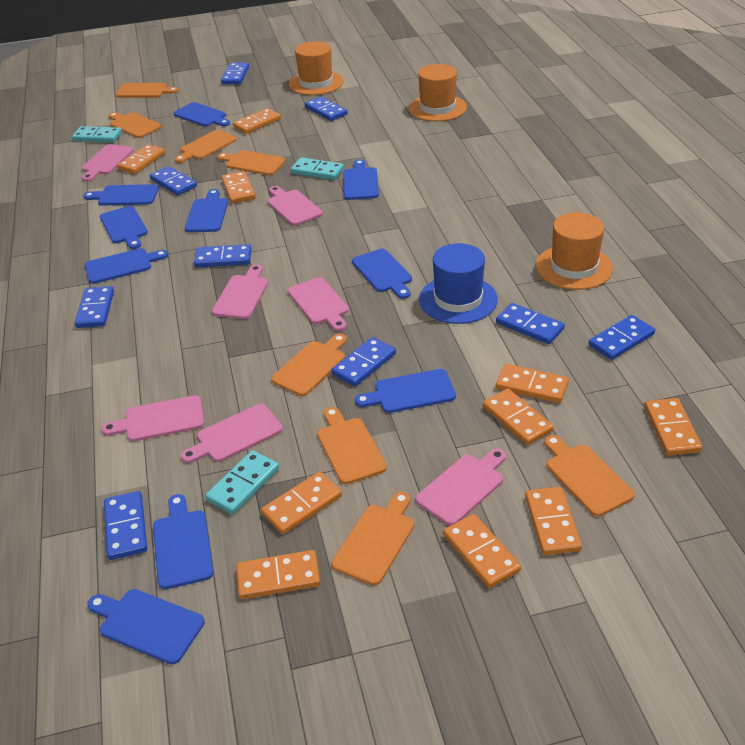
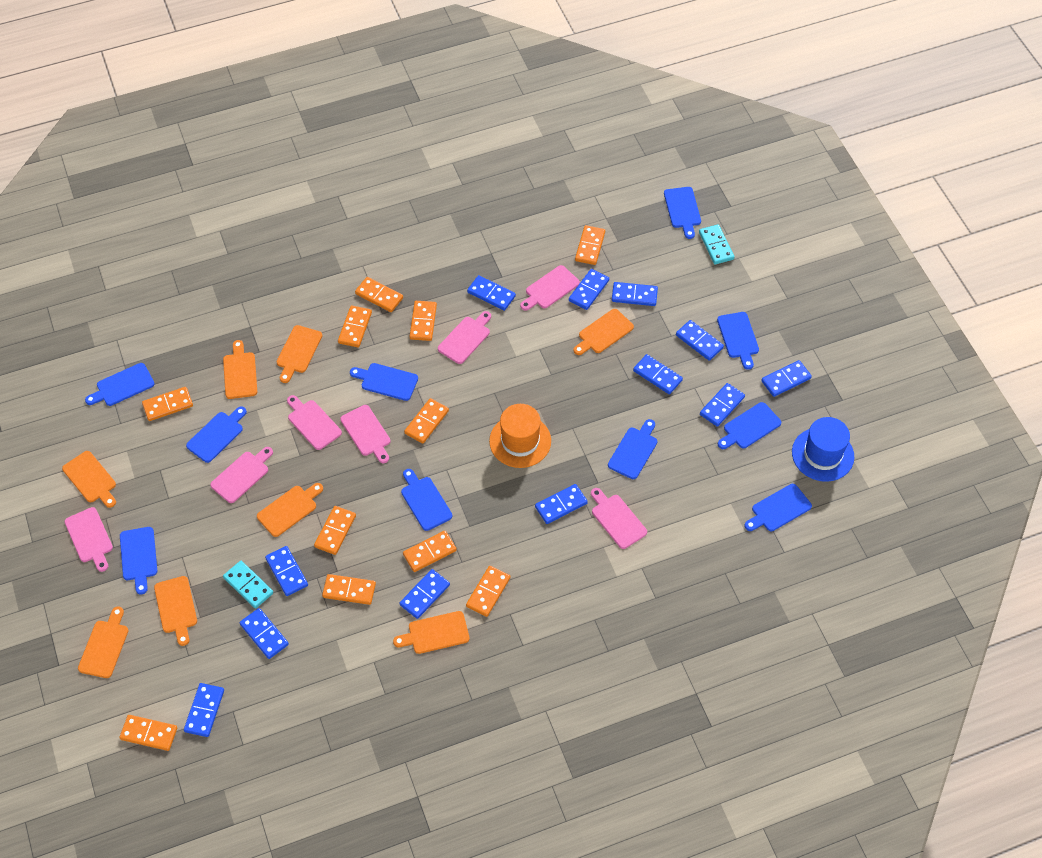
blue domino: [75,286,114,328] [104,491,147,560] [150,166,197,195] [194,244,252,267] [221,63,249,84] [305,96,348,121] [331,337,396,386] [496,303,565,344] [589,315,655,360] = 9 -> [184,683,224,737] [240,608,289,659] [265,546,308,596] [399,569,450,619] [467,275,516,311] [535,484,588,524] [569,269,609,310] [612,282,658,306] [633,354,683,394] [676,320,724,361] [700,383,745,427] [761,360,812,397] = 12
orange domino: [117,144,165,174] [222,171,256,203] [233,108,281,134] [236,550,320,599] [261,472,342,534] [443,514,521,588] [483,389,554,445] [496,364,569,403] [525,487,582,555] [645,398,702,456] = 10 -> [119,715,178,751] [142,387,193,421] [314,506,356,555] [322,574,376,605] [338,306,372,347] [355,277,403,312] [403,531,457,572] [404,398,449,444] [409,301,437,341] [466,566,510,617] [575,225,605,265] = 11
orange hat: [289,41,344,95] [408,64,467,121] [536,212,613,290] = 3 -> [489,404,551,468] = 1
turquoise domino: [72,126,122,143] [205,450,279,514] [291,157,344,180] = 3 -> [223,561,273,609] [699,224,734,264] = 2

